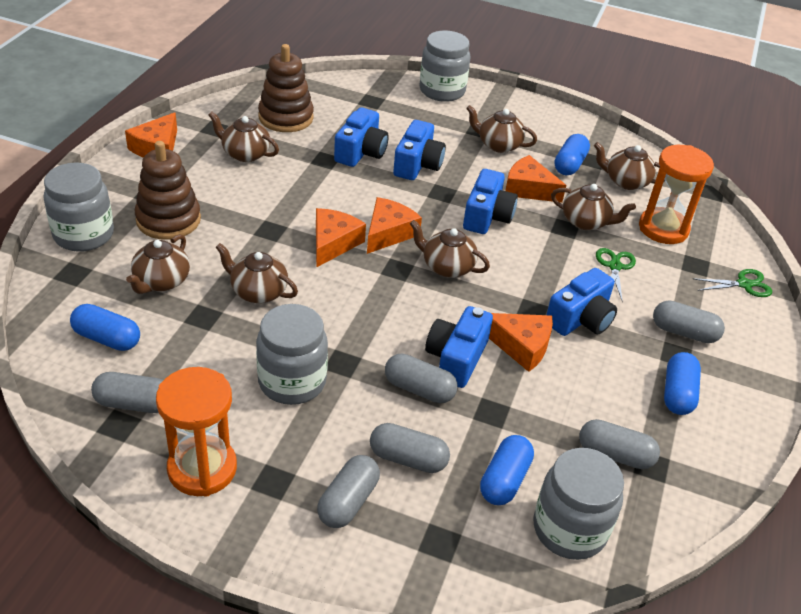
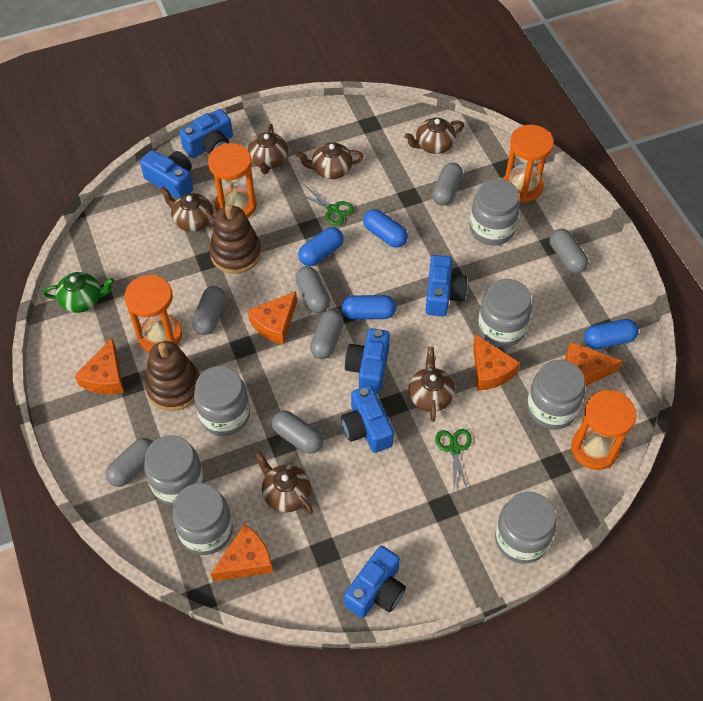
blue camera: [334,107,388,167] [393,120,446,180] [425,306,493,388] [463,169,518,234] [546,268,617,336] = 5 -> [140,150,193,199] [180,109,233,158] [341,385,394,453] [344,546,406,618] [345,328,390,393] [426,255,467,316] = 6
brown teapot: [126,234,190,294] [209,112,279,162] [216,243,298,303] [410,220,490,278] [466,105,537,153] [551,184,636,230] [594,142,665,190] = 7 -> [160,186,215,232] [248,124,288,174] [255,452,313,514] [296,142,364,179] [404,118,464,154] [408,347,455,422] = 6
green teapot: none = 0 -> [43,272,114,313] = 1
grey capsule: [91,372,164,413] [317,455,380,528] [370,423,450,473] [385,354,458,403] [579,419,660,469] [653,300,725,343] = 6 -> [105,438,153,487] [192,286,226,335] [272,410,323,454] [295,266,330,313] [310,310,344,359] [432,163,463,205] [550,229,588,274] = 7
grey jar: [43,162,114,252] [256,304,328,405] [419,30,471,102] [533,448,624,560] = 4 -> [144,435,204,506] [172,483,233,555] [194,366,250,436] [470,179,520,245] [478,279,532,347] [495,492,556,564] [527,360,585,430] = 7
orange hourglass: [156,367,237,497] [639,145,714,244] = 2 -> [124,275,182,352] [208,143,257,218] [503,125,554,203] [571,390,637,470] = 4

